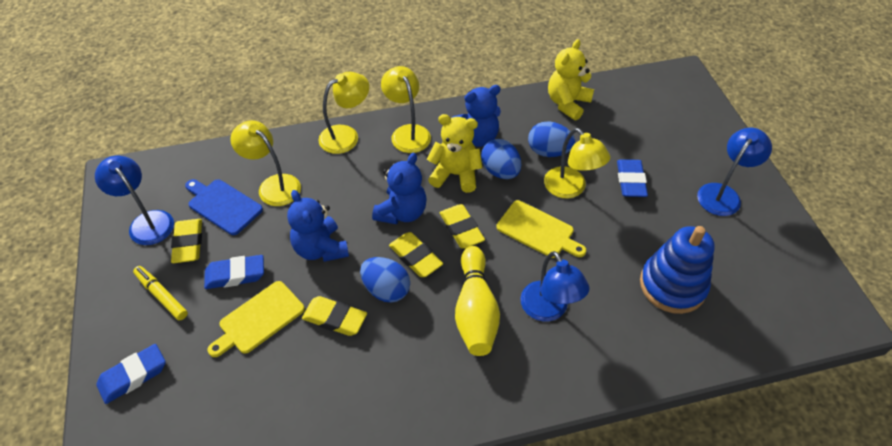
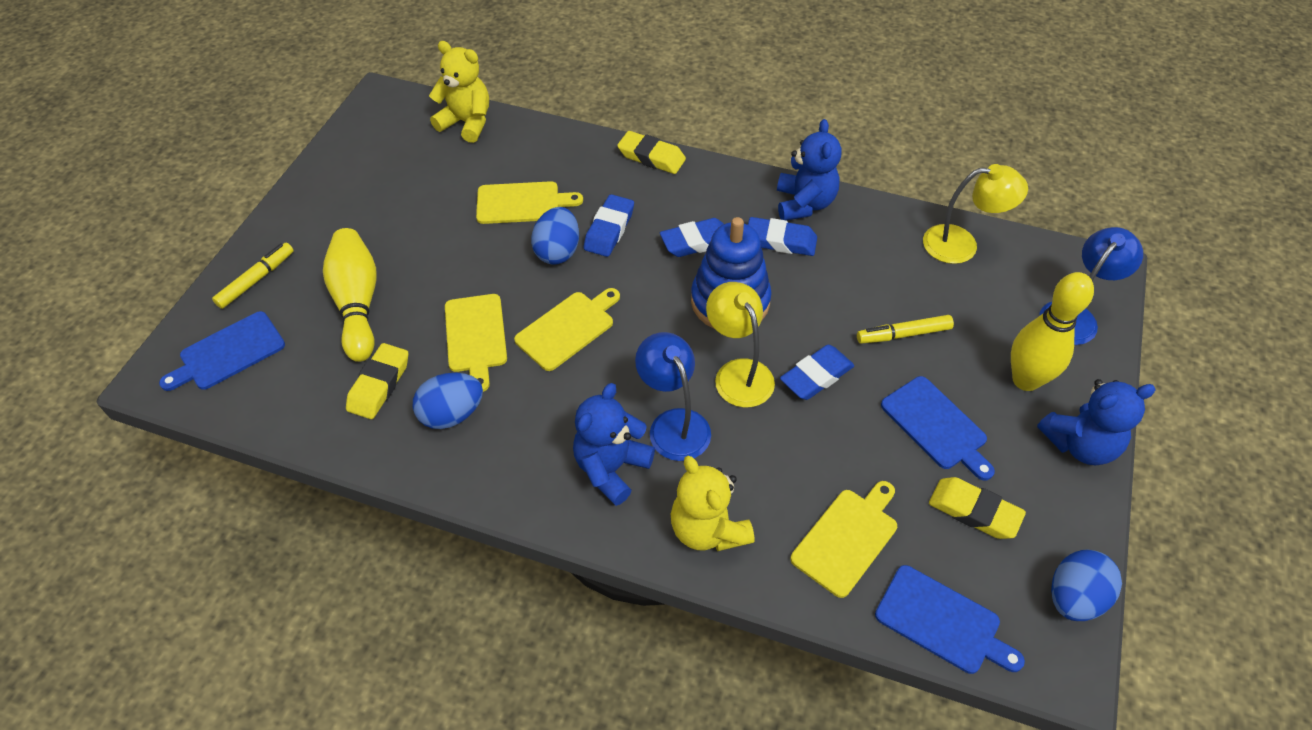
blue cutting board: [185,179,263,235] = 1 -> [159,311,285,391] [875,565,1025,674] [881,376,995,480] = 3
blue eraser: [96,344,166,404] [204,255,264,289] [617,159,648,197] = 3 -> [583,194,634,257] [660,218,724,257] [748,217,817,256] [780,345,854,400] = 4
blue lamp: [95,156,174,245] [521,251,589,321] [697,128,772,216] = 3 -> [635,332,711,461] [1039,227,1143,345] = 2
yellow bowling pin: [455,246,500,356] = 1 -> [323,228,377,362] [1011,272,1094,391] = 2
yellow cutting board: [208,281,305,357] [496,200,587,258] = 2 -> [445,294,507,392] [476,181,583,224] [514,288,620,371] [791,481,897,598] = 4
yellow eraser: [171,219,202,263] [302,296,367,336] [389,232,443,277] [440,204,485,249] = 4 -> [346,343,409,419] [617,131,686,174] [929,477,1026,539] = 3
yellow lamp: [230,120,301,206] [318,72,369,154] [381,66,431,153] [544,128,611,199] = 4 -> [706,282,775,408] [923,164,1028,264] = 2
yellow marker: [133,266,188,320] = 1 -> [212,243,294,309] [857,315,954,344] = 2

